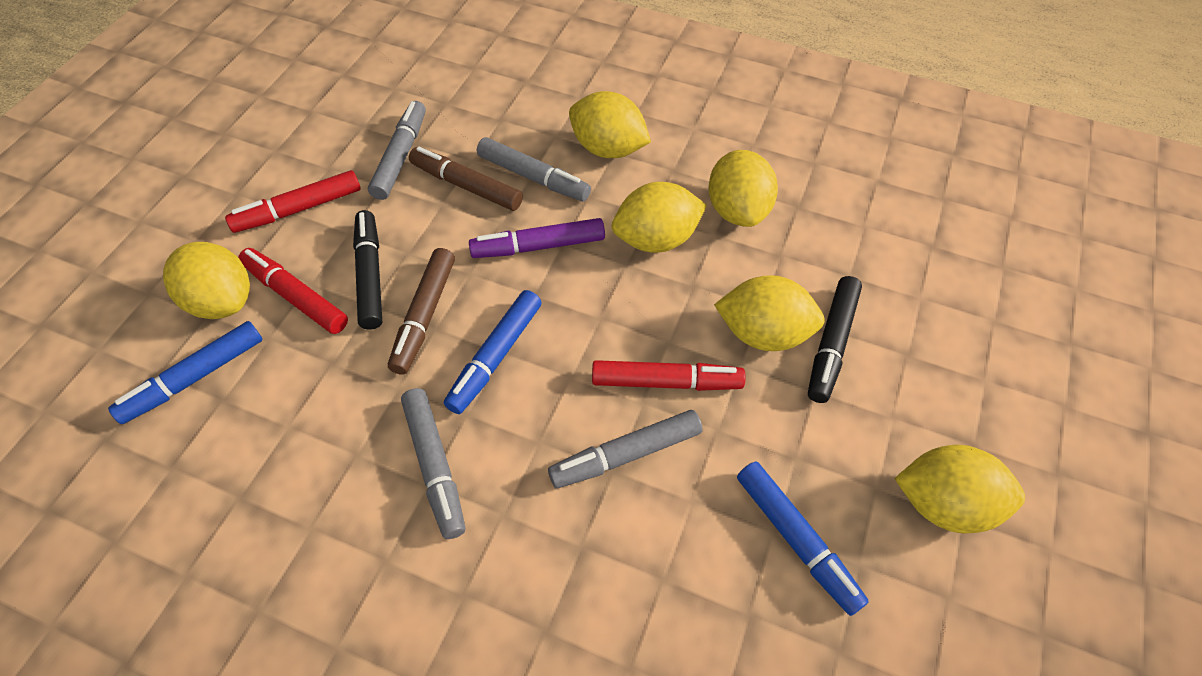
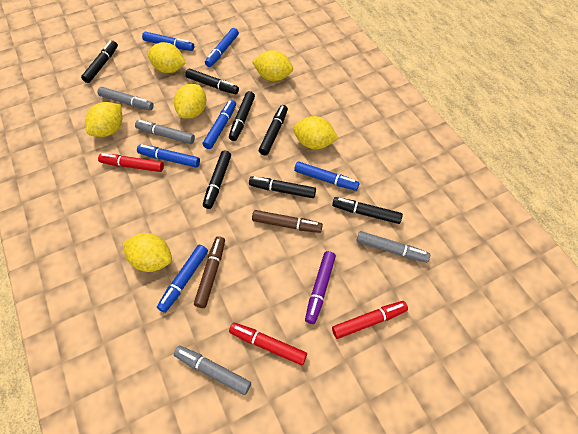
black marker: [353,210,382,330] [808,276,862,403] = 2 -> [81,41,118,83] [185,69,239,94] [203,151,231,209] [229,91,255,141] [249,176,316,198] [259,105,288,155] [332,197,403,224] = 7
blue marker: [108,321,263,424] [444,290,542,414] [737,462,869,616] = 3 -> [137,144,200,168] [142,32,194,51] [157,245,208,313] [203,100,236,149] [205,28,239,67] [294,161,360,191] = 6

